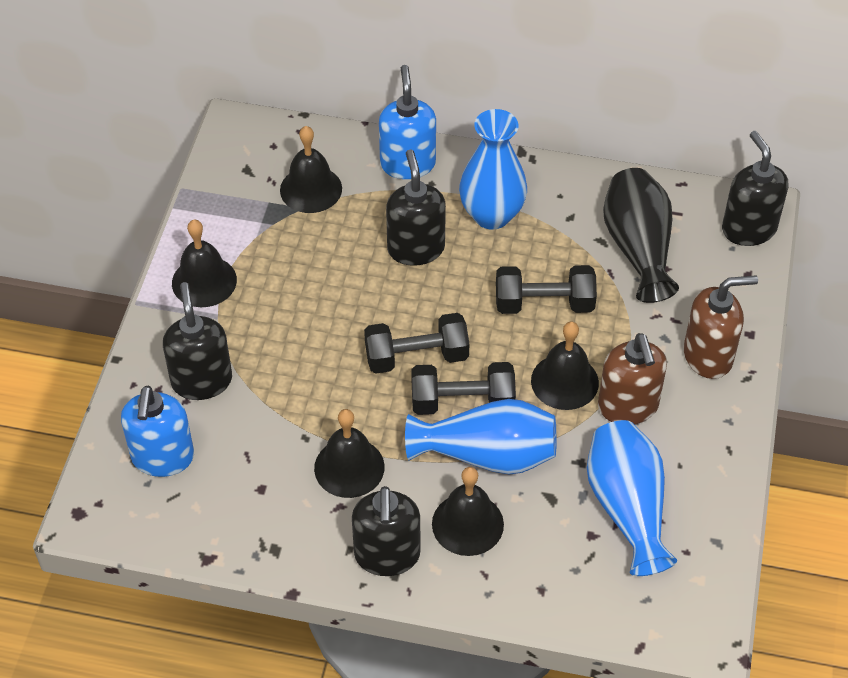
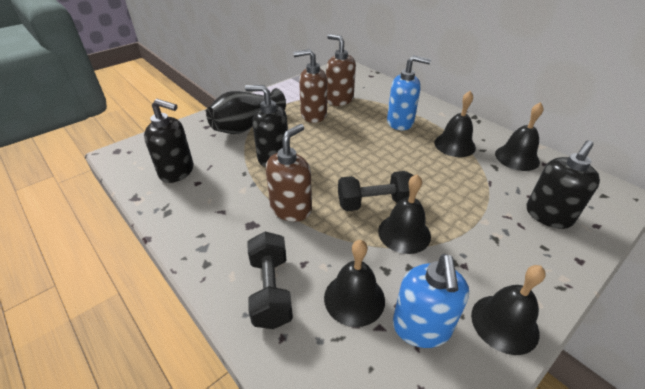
black dumbbell: [364,313,470,374] [411,362,516,415] [496,265,597,314] = 3 -> [248,231,293,329] [338,171,414,211] = 2
black soap dispenser: [163,282,232,400] [352,486,420,576] [386,150,446,266] [722,131,788,246] = 4 -> [144,99,194,183] [245,85,288,167] [526,140,600,229] = 3
blue vase: [405,399,557,475] [459,109,527,230] [587,420,677,576] = 3 -> none = 0
brown soap dispenser: [598,333,667,424] [684,275,758,379] = 2 -> [266,124,312,222] [293,49,327,123] [326,34,356,106] = 3

